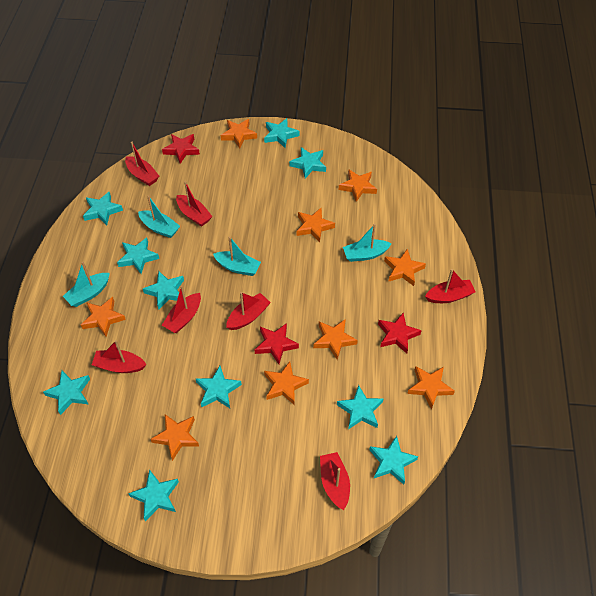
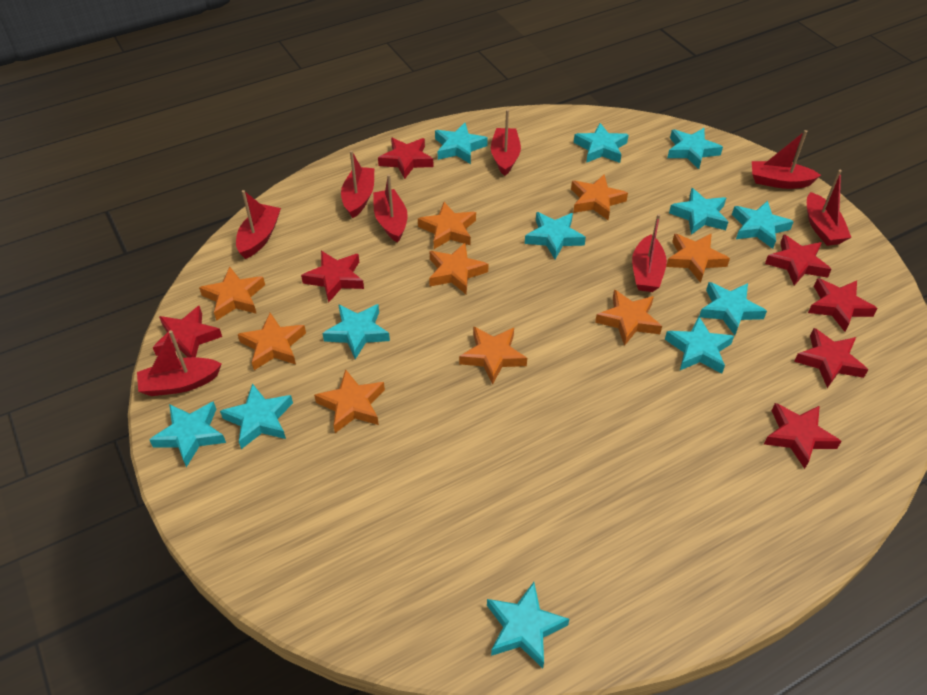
red boat: [92,340,147,373] [125,142,159,186] [162,285,201,333] [176,181,213,227] [226,292,271,330] [320,452,350,510] [425,269,476,303] = 7 -> [137,330,222,396] [236,190,281,259] [341,150,374,218] [373,174,408,243] [491,109,521,176] [632,214,667,292] [752,130,821,189] [807,170,851,246] = 8
red star: [162,134,200,164] [255,323,299,364] [378,313,422,354] = 3 -> [153,306,222,357] [301,251,364,303] [378,138,434,179] [764,403,842,469] [765,234,832,286] [794,328,868,388] [808,278,878,332] = 7
turquoise boat: [63,262,110,307] [138,196,180,238] [213,236,261,276] [343,224,391,262] = 4 -> none = 0
turquoise star: [43,370,90,415] [83,192,123,225] [117,238,159,274] [128,469,179,521] [143,271,184,310] [196,366,242,408] [264,118,299,148] [289,147,326,178] [337,385,384,430] [369,436,418,485] = 10 -> [149,401,226,467] [220,383,293,449] [322,304,390,359] [435,123,488,164] [487,582,569,668] [525,212,586,259] [574,123,629,163] [665,316,734,373] [667,128,723,169] [669,188,728,235] [699,282,767,335] [732,201,794,249] = 12

